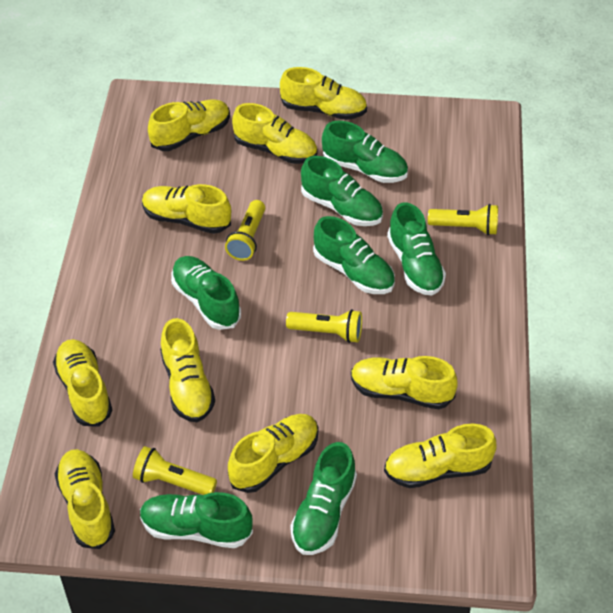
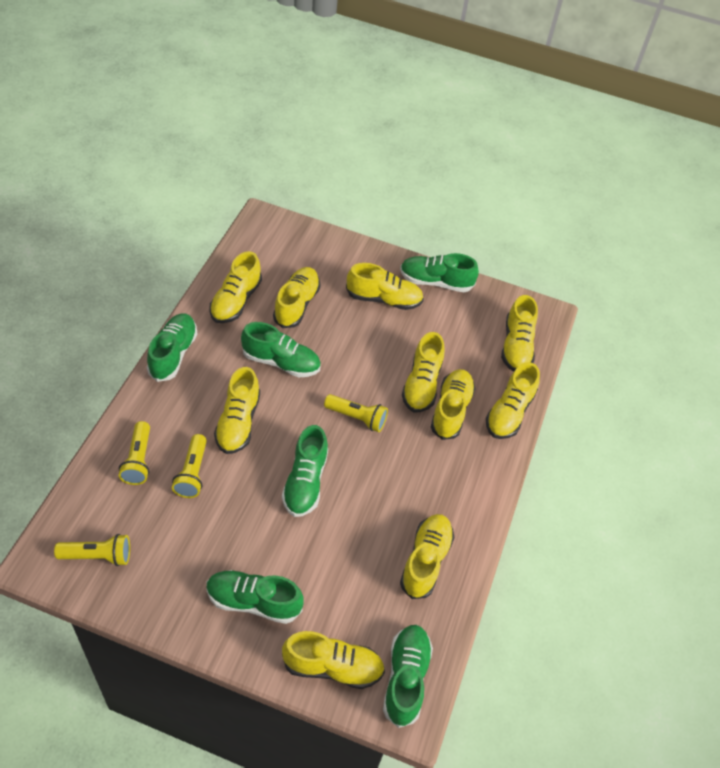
green shoe: [140,492,253,548] [171,256,241,330] [290,442,357,555] [301,156,383,226] [313,216,395,294] [322,121,408,183] [387,202,446,295] = 7 -> [147,313,198,382] [206,570,304,624] [241,322,321,377] [282,425,328,517] [383,625,433,728] [400,253,479,292] = 6

